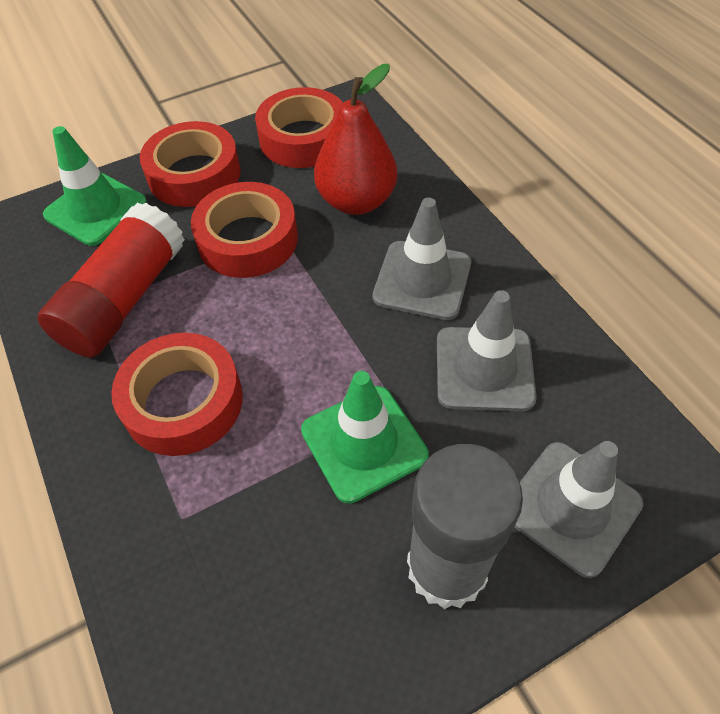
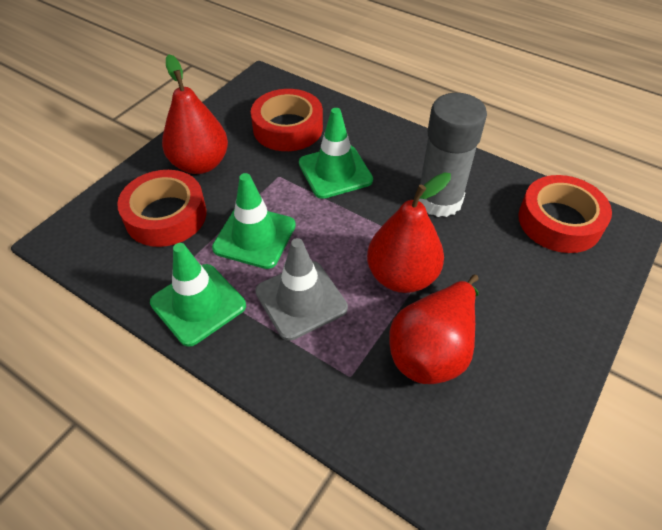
green traffic cone: [43,126,147,246] [301,371,429,503] = 2 -> [150,243,246,347] [212,173,296,269] [299,108,373,199] = 3
grey traffic cone: [373,198,471,320] [437,290,537,411] [514,441,643,578] = 3 -> [255,238,348,341] = 1
red glue stick: [37,203,185,358] = 1 -> none = 0
red pear: [314,64,397,215] = 1 -> [162,55,228,174] [367,172,451,293] [389,274,479,384] = 3
red tape: [111,333,243,456] [140,121,241,207] [191,182,298,278] [255,87,343,168] = 4 -> [117,170,207,247] [251,89,323,151] [518,175,612,253] = 3

